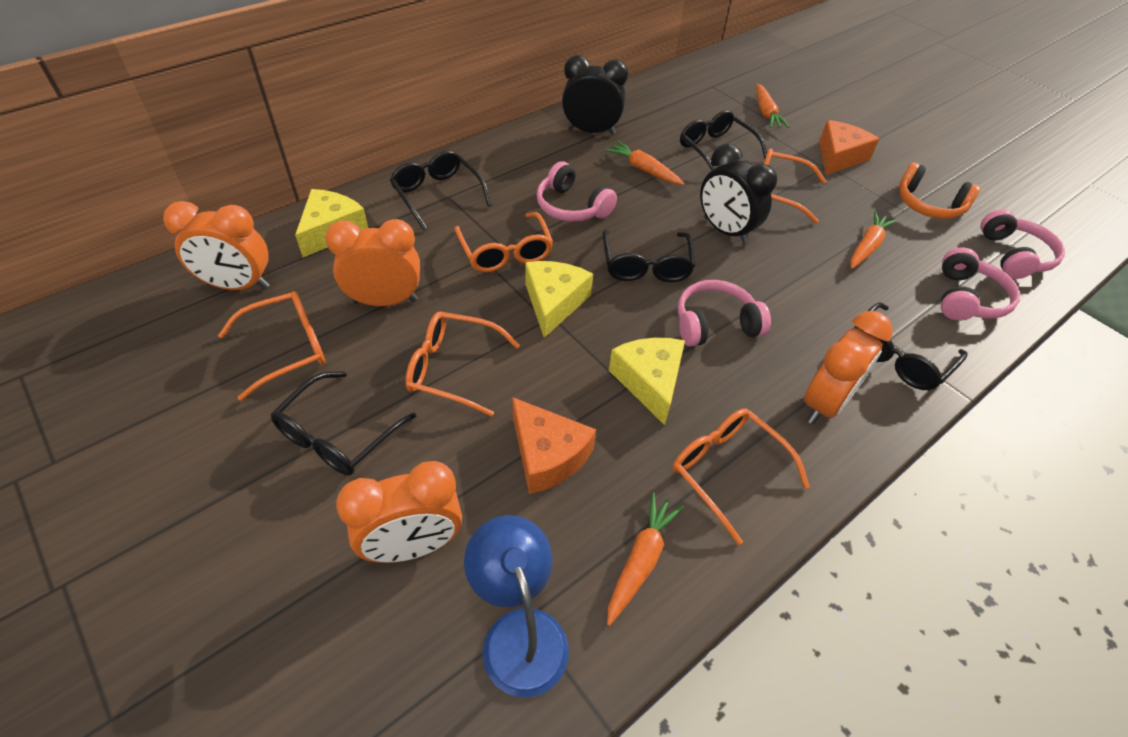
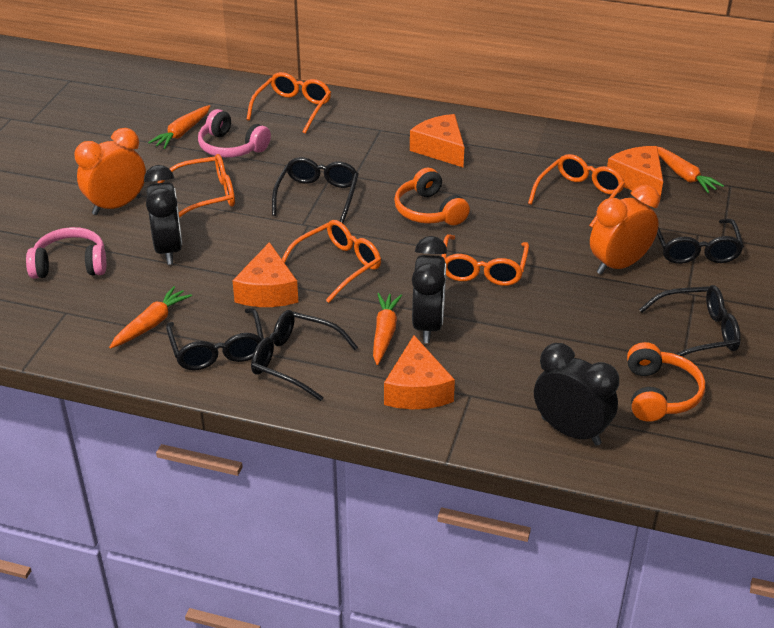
black clock: [562,55,628,135] [700,144,777,245] = 2 -> [144,165,182,265] [412,236,447,343] [534,343,619,446] = 3
blue lamp: [464,515,569,698] = 1 -> none = 0
orange cheese: [512,397,596,494] [819,120,879,175] = 2 -> [232,242,298,307] [384,335,455,409] [410,114,464,167] [607,146,663,198] = 4
orange clock: [163,201,270,290] [326,219,420,306] [336,461,462,563] [804,311,893,424] = 4 -> [75,128,146,215] [590,185,660,275] = 2
orange headphones: [899,162,980,219] = 1 -> [394,168,470,225] [627,342,705,422] = 2
pink headphones: [537,161,617,221] [678,280,771,347] [941,247,1020,320] [980,209,1065,279] = 4 -> [26,227,106,279] [198,109,271,158] = 2
yellow cheese: [295,189,368,257] [525,261,593,338] [609,338,685,425] = 3 -> none = 0

